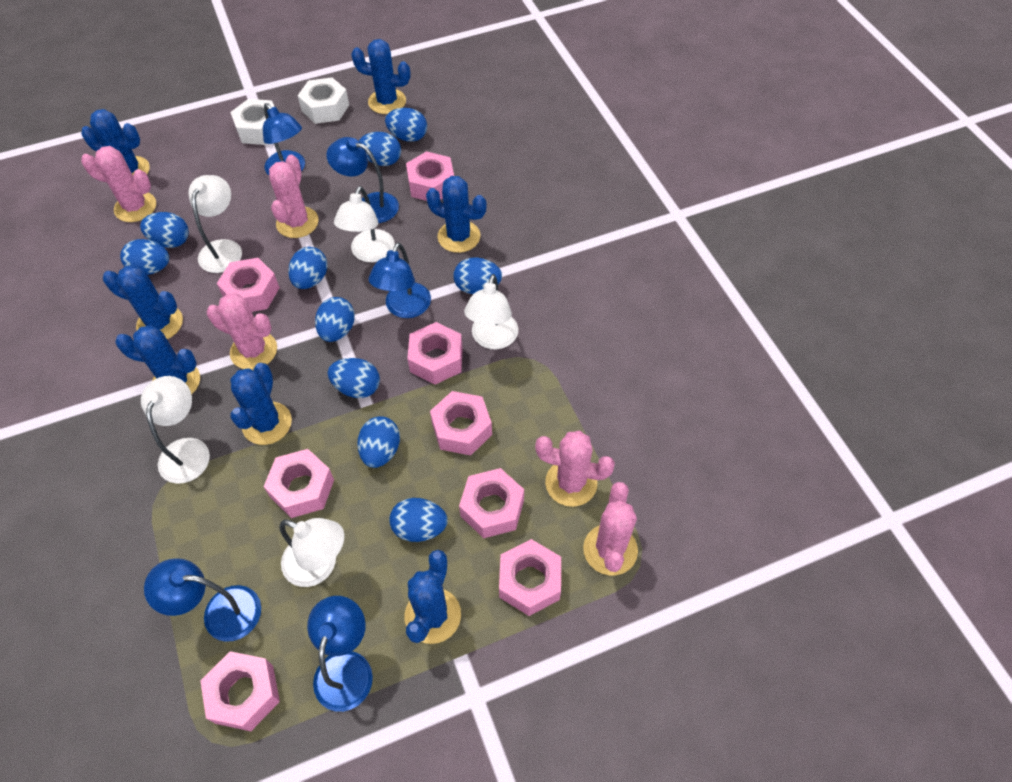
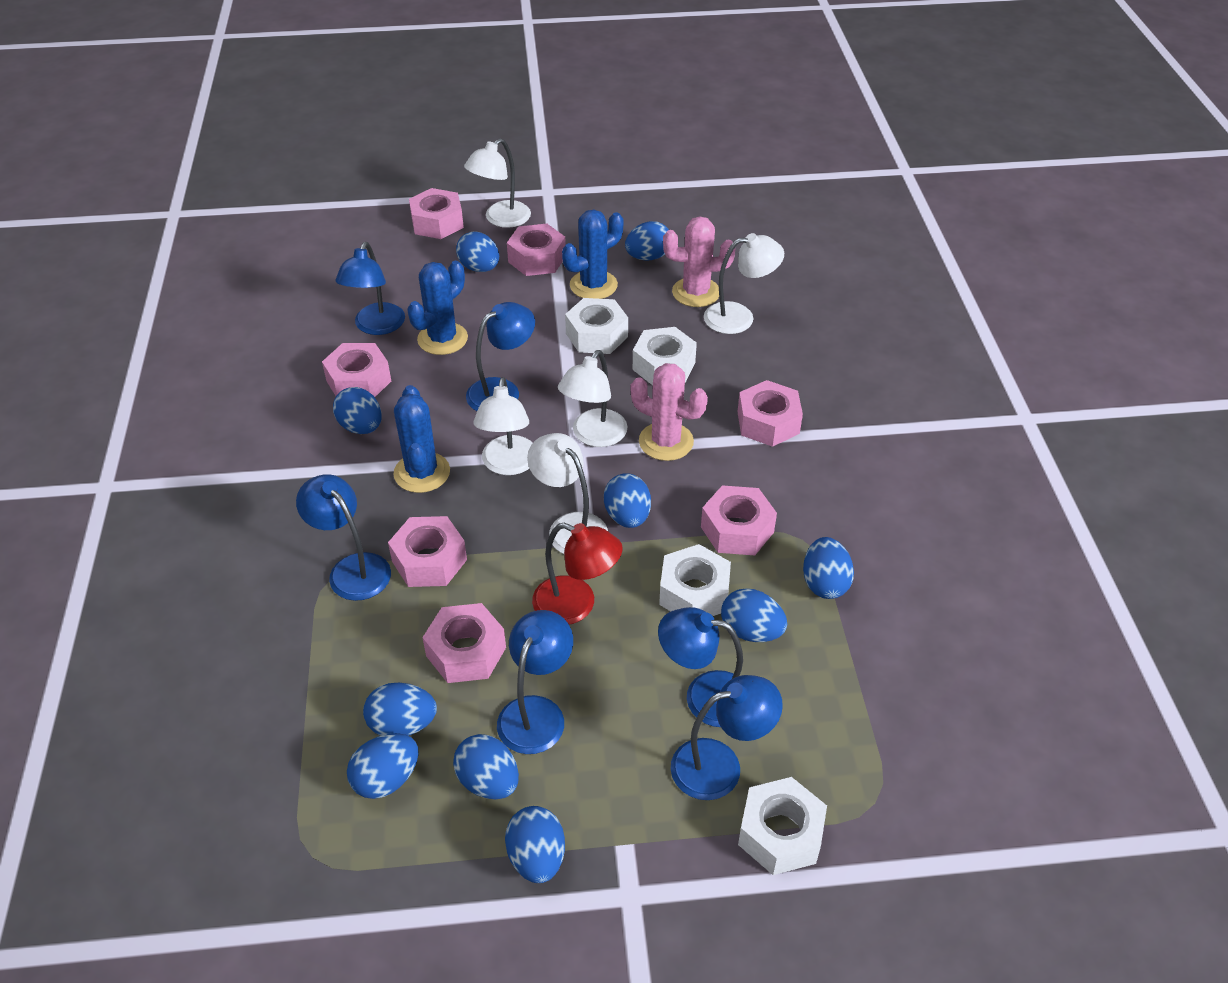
blue cactus: [81,109,150,175] [103,265,183,339] [115,325,200,395] [230,363,292,445] [351,39,410,114] [404,550,461,644] [426,176,487,253] = 7 -> [393,385,450,493] [407,261,468,355] [562,210,623,299] = 3
blue lamp: [144,558,261,642] [263,103,305,175] [307,596,373,712] [326,137,399,223] [368,242,431,318] = 5 -> [296,474,391,601] [335,242,405,335] [466,302,535,411] [497,610,573,754] [658,607,743,727] [671,675,783,800] = 6
pink cactus: [81,146,156,222] [207,293,277,370] [269,155,319,238] [535,431,615,507] [583,482,638,575] = 5 -> [631,363,708,461] [663,216,735,307] = 2
pink nut: [200,651,280,731] [217,258,280,312] [264,449,334,518] [406,151,454,201] [407,322,463,385] [430,391,492,455] [459,468,524,538] [499,539,561,616] = 8 -> [322,343,391,397] [388,516,467,587] [409,188,464,239] [422,603,506,683] [507,224,566,276] [701,485,777,555] [738,380,803,447] = 7
red lamp: none = 0 -> [532,523,623,625] = 1
white nut: [230,99,274,145] [298,77,349,124] = 2 -> [565,298,628,354] [633,327,697,385] [659,544,731,616] [738,777,827,875] = 4

